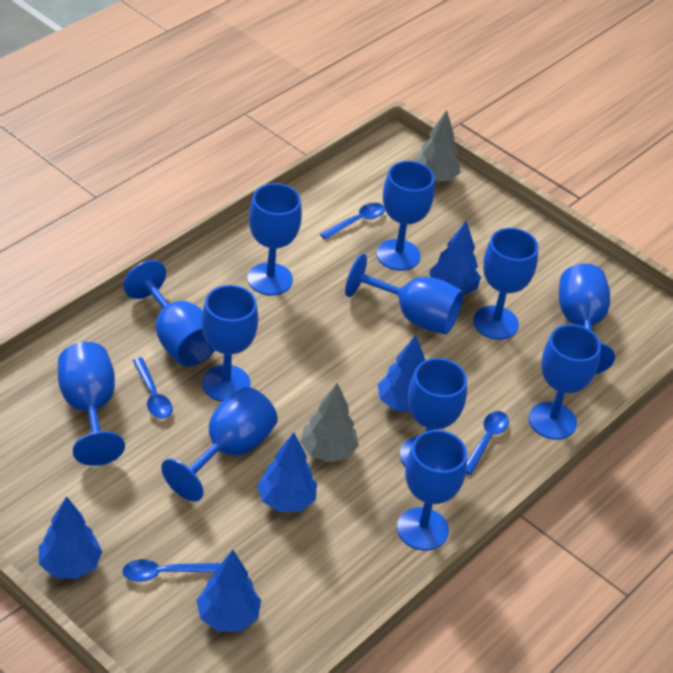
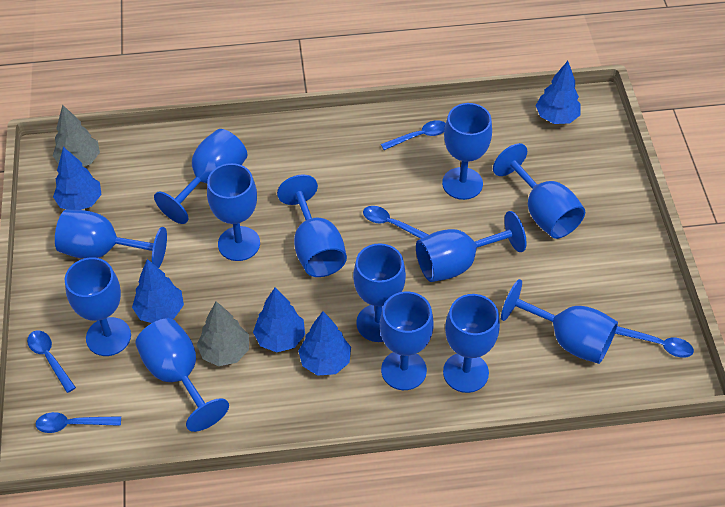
blue goblet: [58,342,125,466] [124,260,215,366] [161,387,278,502] [201,285,258,402] [247,183,302,295] [345,254,463,335] [377,161,434,271] [397,430,467,551] [400,358,467,467] [473,228,538,340] [529,324,601,440] [559,264,615,374] = 12 -> [55,210,167,268] [65,258,131,356] [135,318,229,432] [154,129,248,224] [207,163,260,261] [277,174,347,277] [353,243,406,342] [380,291,434,390] [416,211,527,282] [442,103,492,200] [443,294,500,393] [493,143,585,239] [501,279,618,364] = 13
blue spoon: [122,559,220,582] [133,358,173,419] [320,203,385,239] [466,411,509,475] = 4 -> [27,331,76,393] [35,412,121,433] [363,206,428,239] [381,120,446,150] [615,326,694,358] = 5

